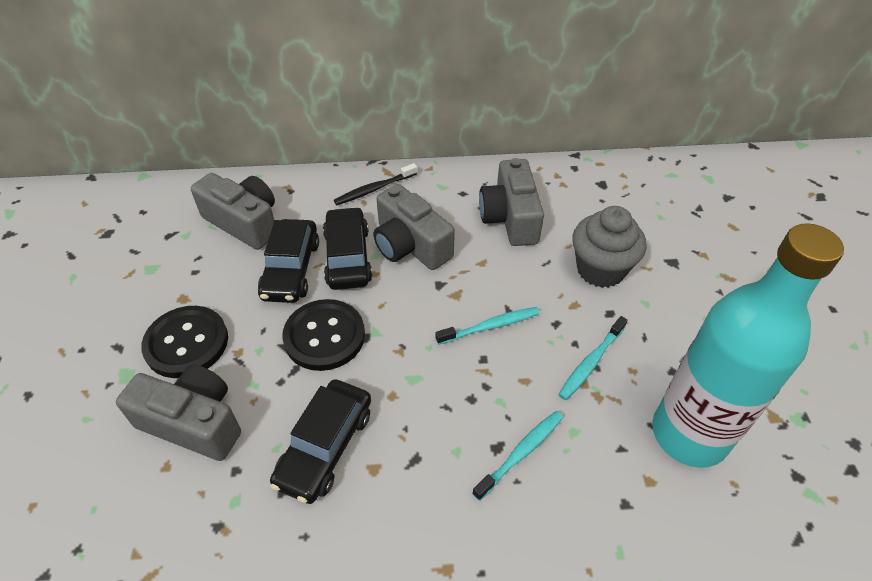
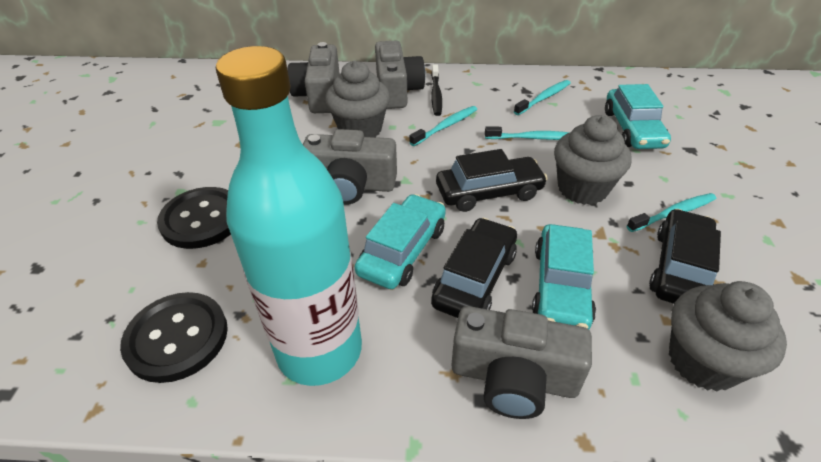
grey cupcake: [573,206,646,288] = 1 -> [325,60,390,137] [554,115,632,205] [669,281,787,391] = 3
turquoise car: none = 0 -> [355,194,446,289] [532,224,596,329] [605,84,671,149] = 3
turquoise toothbrush: [436,307,540,345] [472,411,564,501] [558,316,628,400] = 3 -> [409,106,477,146] [485,127,570,140] [514,80,571,115] [627,193,716,232] = 4

